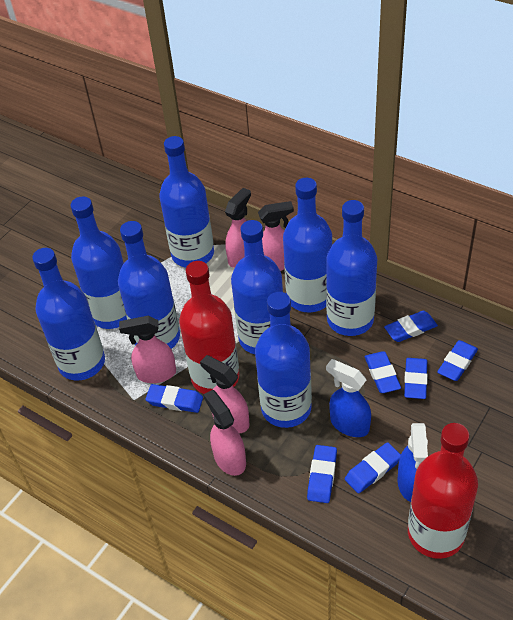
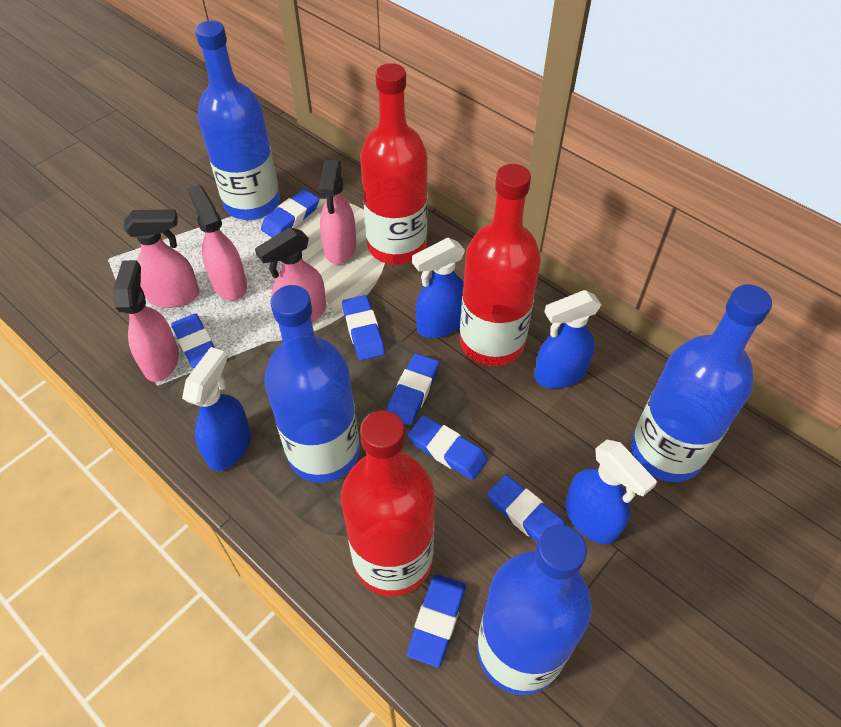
blue bottle: [32,248,105,381] [71,196,127,329] [118,221,180,349] [159,136,214,268] [231,220,283,354] [255,292,312,428] [283,178,332,312] [326,200,377,336] = 8 -> [195,21,280,220] [264,285,360,483] [477,525,592,695] [631,284,772,482] = 4
blue spray bottle: [326,359,371,437] [398,423,428,502] = 2 -> [182,347,251,471] [412,238,465,338] [535,290,601,388] [565,440,657,544] = 4
red bottle: [179,261,240,394] [408,423,478,559] = 2 -> [341,410,435,596] [360,63,428,265] [460,164,541,366] = 3

